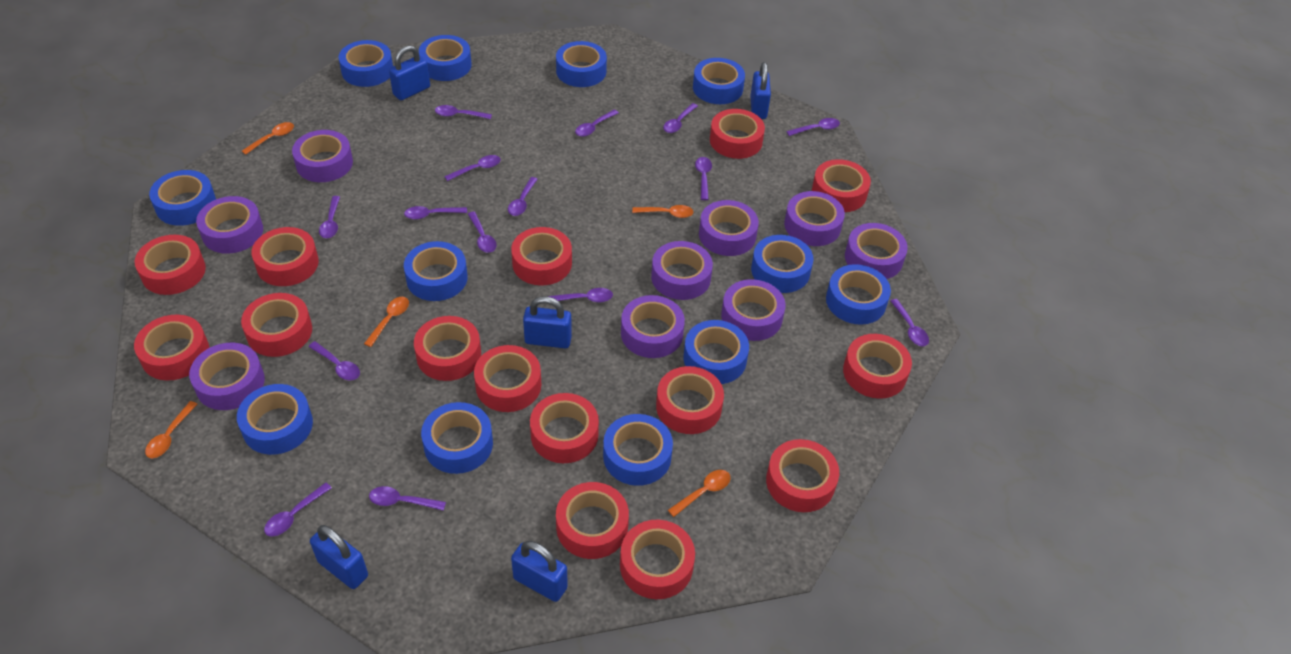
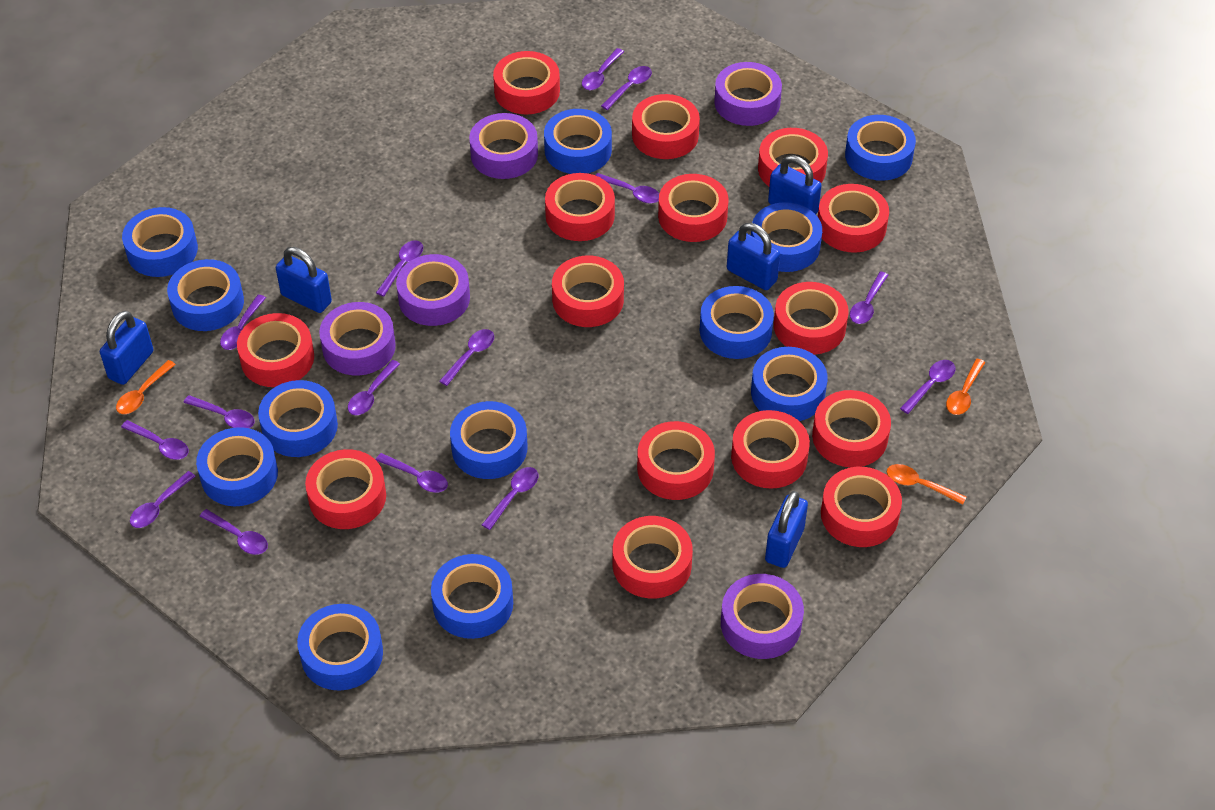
orange spoon: [145,401,198,458] [242,122,294,155] [364,297,409,347] [632,205,693,218] [668,470,731,517] = 5 -> [116,360,176,414] [887,464,966,504] [946,359,985,415] = 3
purple tape: [189,343,265,410] [196,196,263,254] [292,130,353,182] [621,295,685,358] [651,241,713,300] [699,200,759,256] [721,279,785,341] [784,191,845,246] [845,223,908,279] = 9 -> [319,302,396,375] [396,254,470,326] [469,113,538,179] [714,62,782,126] [721,574,804,659] = 5

